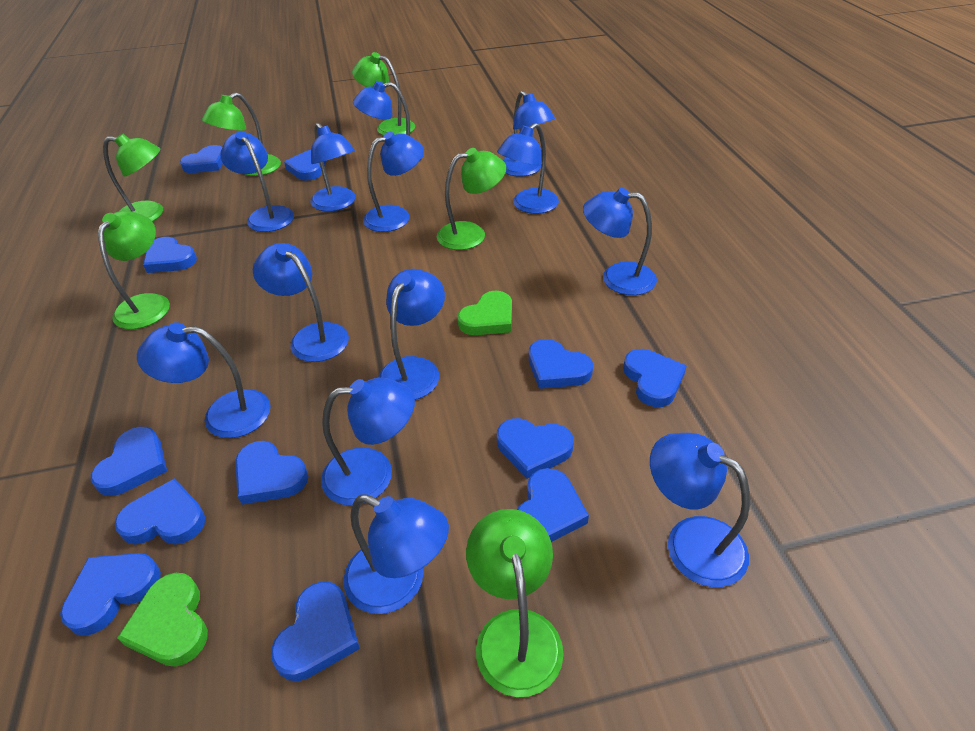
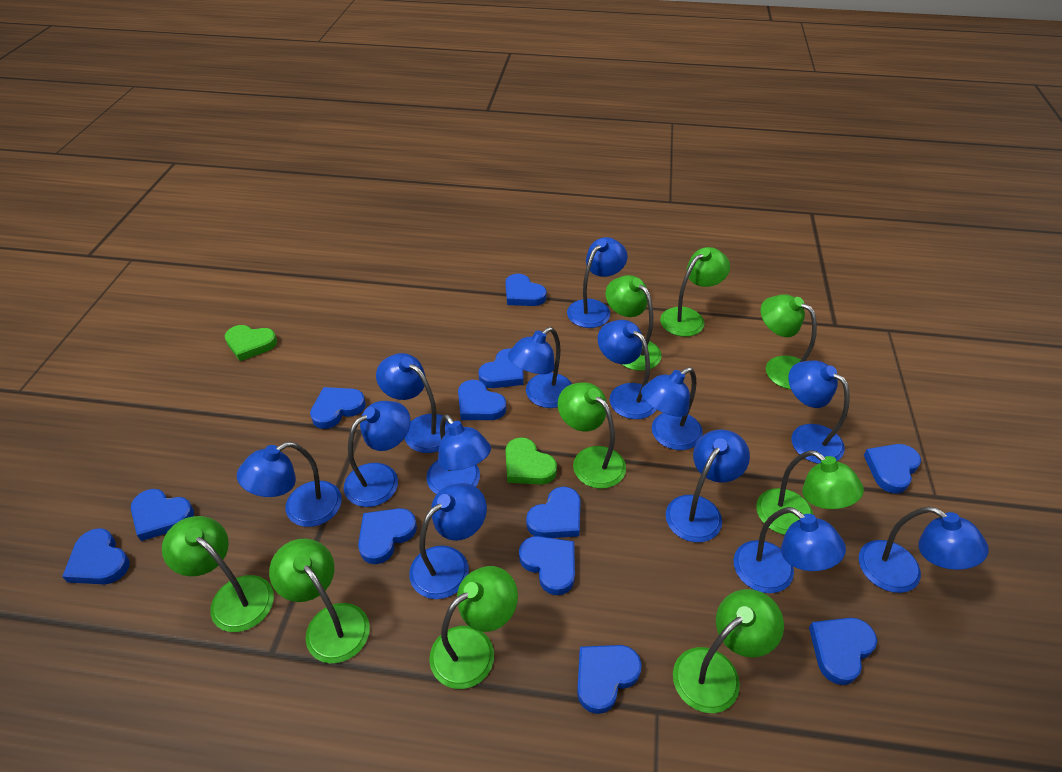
green lamp: [98,211,170,329] [103,134,163,221] [202,92,281,176] [352,52,415,136] [437,148,506,250] [466,509,564,697] = 6 -> [162,516,274,632] [269,539,370,663] [429,566,518,689] [558,382,626,489] [605,275,662,371] [660,247,730,337] [673,589,784,713] [756,450,864,535] [761,294,817,389] = 9

